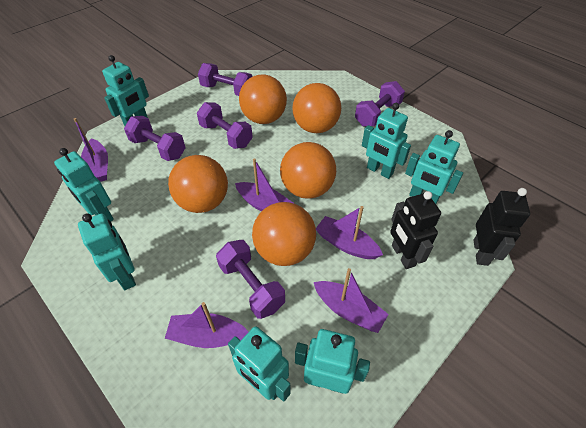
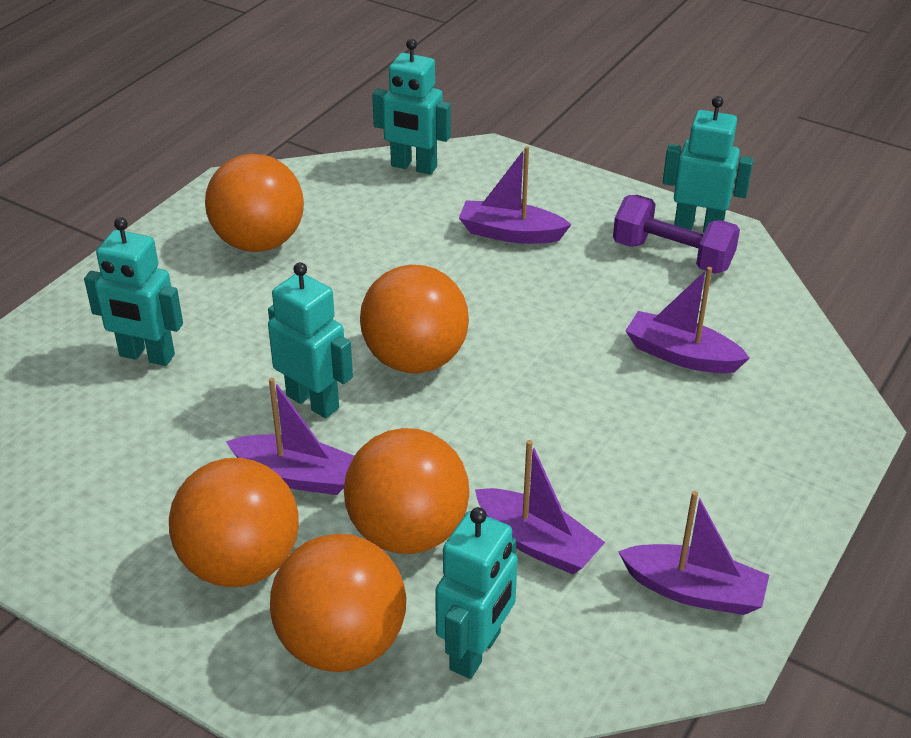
black robot: [390,191,441,269] [473,188,530,266] = 2 -> none = 0
purple dumbbell: [124,116,186,161] [197,102,253,149] [198,63,253,96] [216,240,285,319] [355,81,405,127] = 5 -> [613,195,740,274] = 1
turquoise robot: [54,148,114,221] [78,213,136,290] [102,55,149,126] [228,326,291,401] [295,329,370,394] [362,103,411,179] [405,130,463,204] = 7 -> [84,217,183,366] [268,262,353,418] [372,39,451,175] [435,507,518,679] [663,96,753,233] = 5

